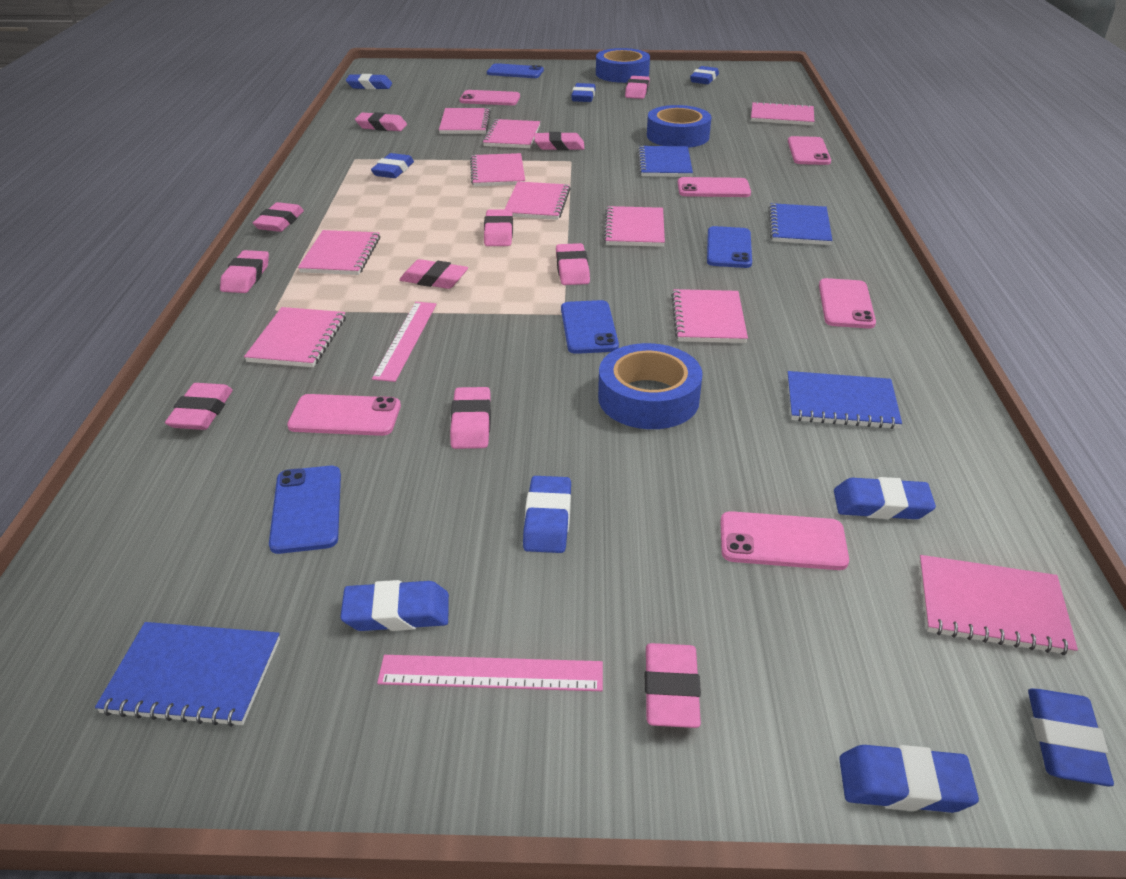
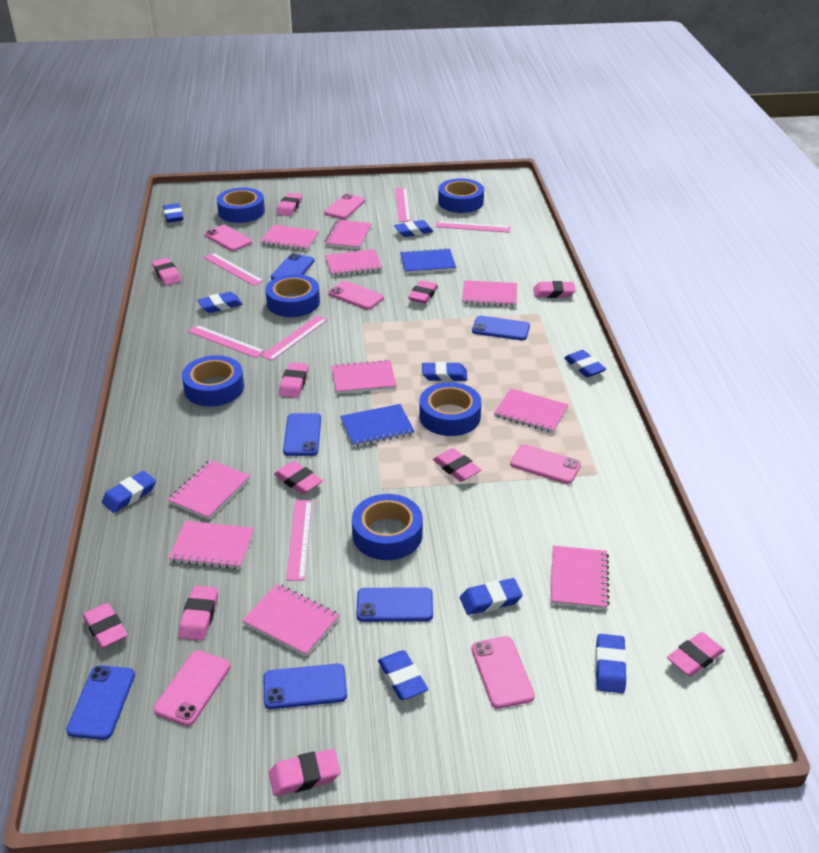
blue notebook: [95,622,280,727] [638,146,693,177] [768,203,833,245] [787,371,902,429] = 4 -> [340,404,415,447] [400,248,456,274] = 2
blue phone: [269,466,341,554] [487,63,544,78] [561,300,619,354] [707,226,752,268] = 4 -> [66,665,135,740] [264,663,347,709] [271,253,315,280] [283,413,321,456] [357,587,433,622] [472,316,530,341] = 6
blue tape: [596,48,650,83] [598,343,703,429] [647,105,711,148] = 3 -> [182,355,244,407] [217,188,265,223] [265,274,320,317] [352,494,423,560] [419,382,482,436] [438,178,484,213] = 6
pink ruler: [372,302,437,382] [377,655,603,691] = 2 -> [188,325,265,358] [204,253,264,286] [261,316,327,361] [286,500,312,581] [396,188,411,222] [435,221,511,233] = 6

